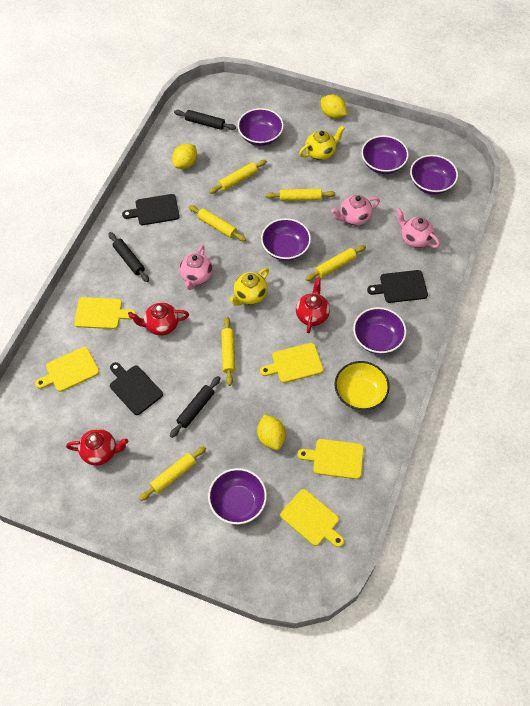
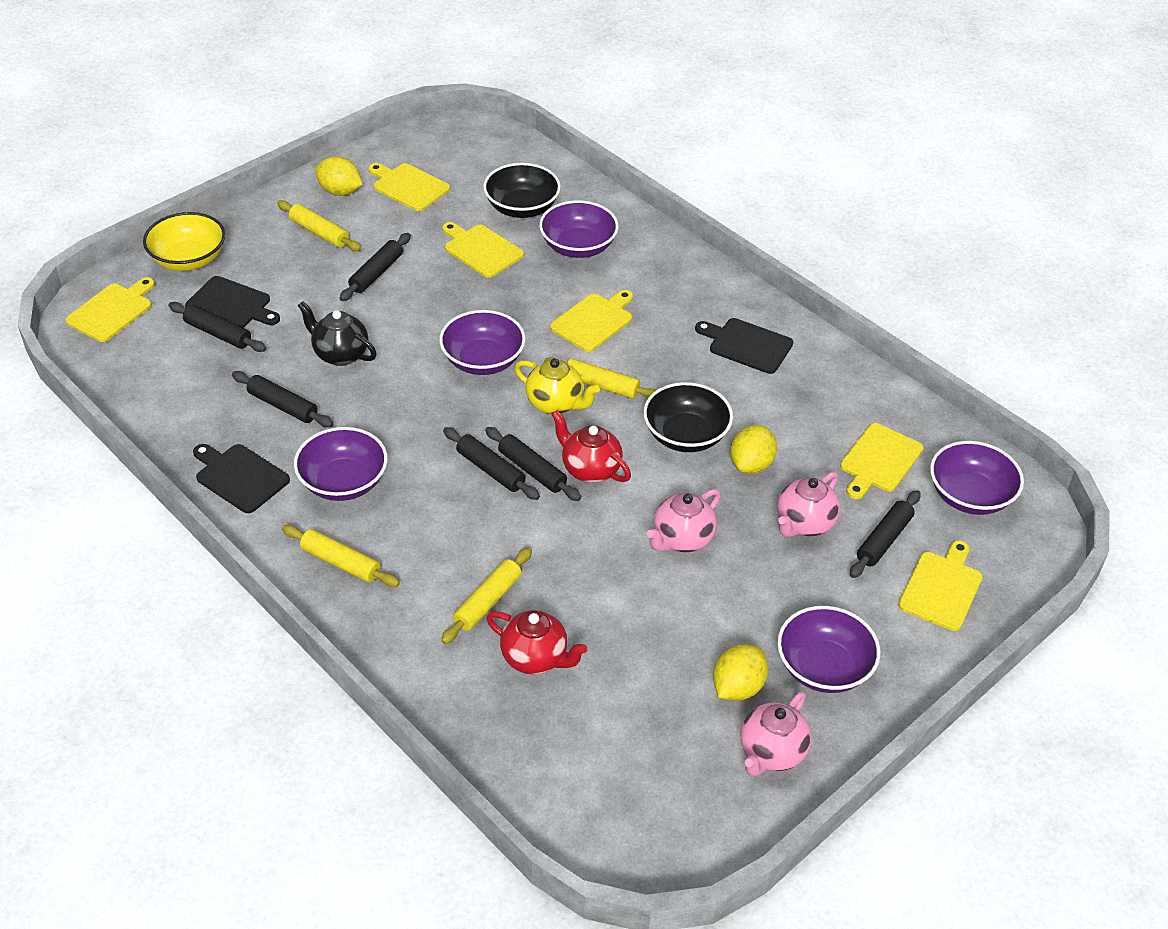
black bowl: none = 0 -> [483,163,561,218] [643,382,733,452] = 2
black rolling pin: [108,232,149,282] [170,376,220,438] [174,110,236,130] = 3 -> [168,302,266,352] [232,371,333,427] [340,233,411,301] [443,427,540,500] [485,427,581,501] [850,490,921,578] = 6
black teapot: none = 0 -> [298,301,377,366] = 1
purple bowl: [208,468,267,524] [238,108,284,146] [261,218,311,261] [353,307,406,354] [361,135,409,174] [410,155,458,194] = 6 -> [294,427,388,501] [439,310,526,375] [539,200,619,258] [777,606,881,693] [930,441,1024,515] = 5
red teapot: [66,429,128,466] [129,302,189,336] [296,277,330,333] = 3 -> [486,610,587,675] [551,410,631,483] = 2
yellow cutting board: [35,347,99,392] [74,297,136,329] [260,343,323,383] [280,489,344,547] [298,439,364,479] = 5 -> [65,277,155,342] [368,163,450,211] [442,222,524,278] [550,290,633,352] [840,423,924,499] [898,541,983,631] = 6
yellow rolling pin: [139,446,206,501] [189,205,246,242] [209,160,267,194] [221,317,235,386] [266,189,335,201] [305,245,366,281] = 6 -> [277,200,361,251] [282,525,400,587] [441,547,532,644] [544,357,656,399] = 4
yellow teapot: [229,268,269,306] [299,125,345,160] = 2 -> [515,359,600,414] = 1

